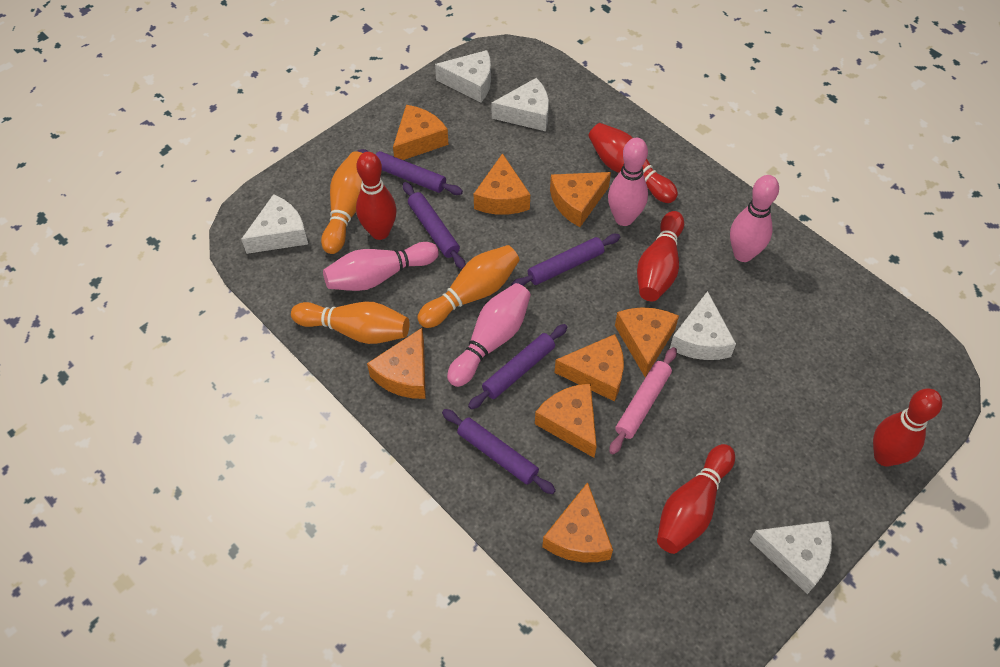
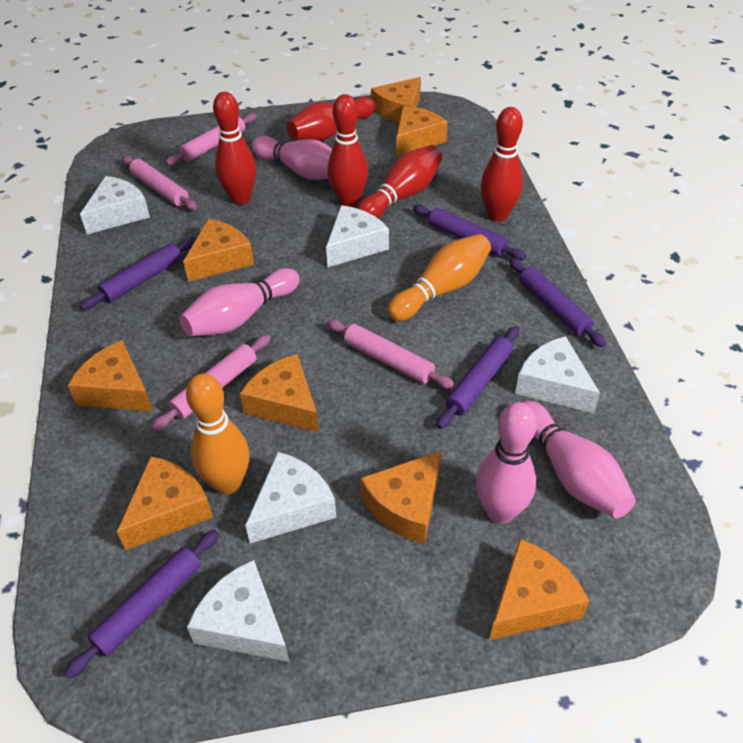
orange bowling pin: [291,302,409,344] [321,151,362,254] [417,245,520,328] = 3 -> [186,373,249,495] [387,234,491,321] = 2
pink rolling pin: [609,347,677,454] = 1 -> [122,156,197,210] [151,334,271,432] [166,113,257,166] [327,319,455,389] = 4

